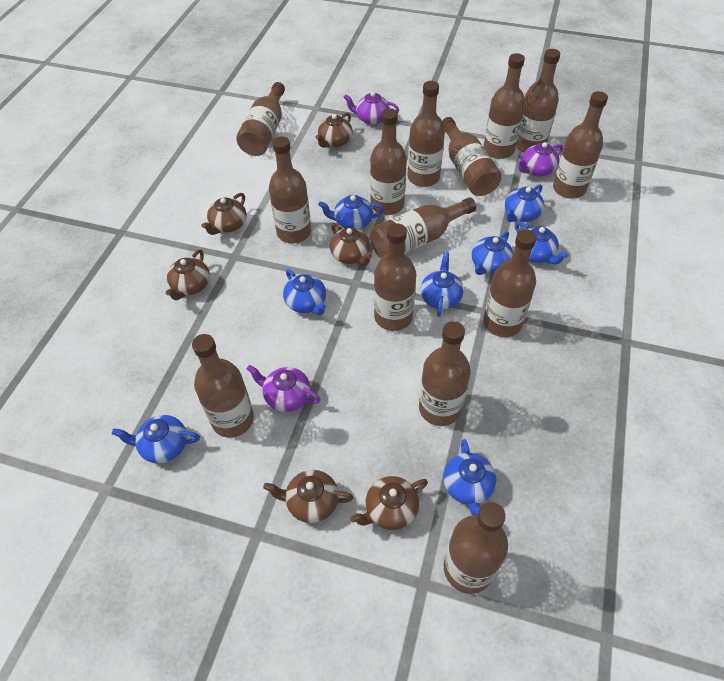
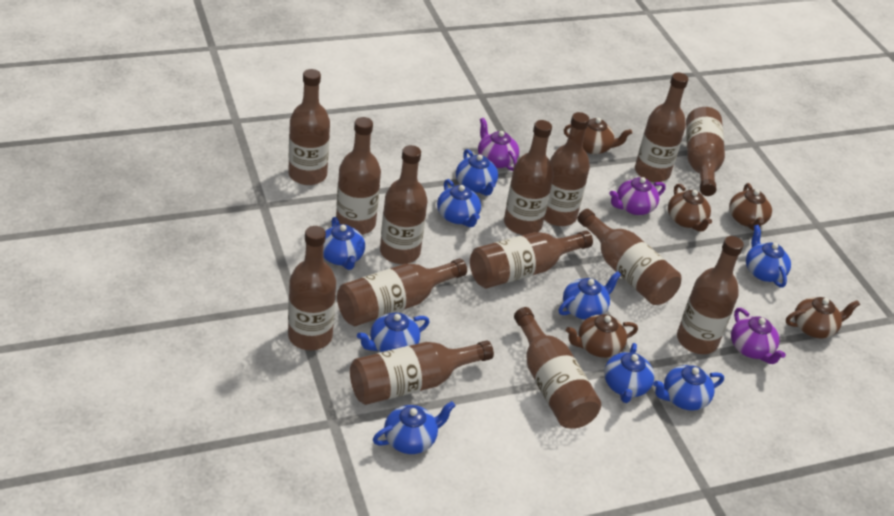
blue teapot: [112,415,200,464] [283,269,326,315] [318,195,384,229] [421,252,464,317] [443,439,497,515] [472,231,513,275] [505,184,544,222] [515,222,568,265] = 8 -> [323,217,365,270] [357,312,429,352] [373,401,456,454] [437,179,481,227] [456,149,498,196] [558,271,621,320] [604,343,654,403] [653,365,724,411] [746,225,791,288] = 9
brown teapot: [165,250,210,300] [201,193,247,235] [263,470,353,523] [316,112,353,148] [330,223,372,265] [350,476,428,530] = 6 -> [564,118,632,154] [566,314,638,358] [668,184,712,232] [729,183,772,231] [786,297,860,338] = 5

